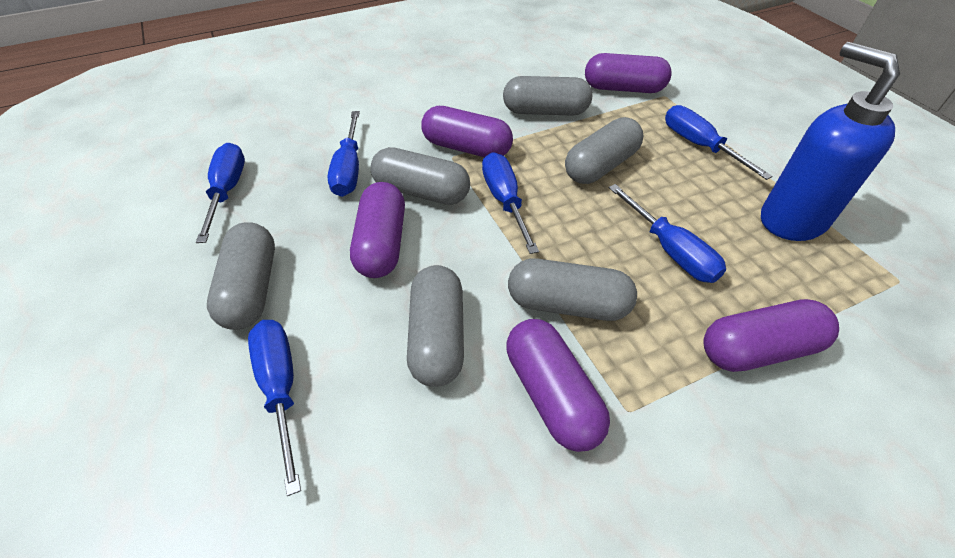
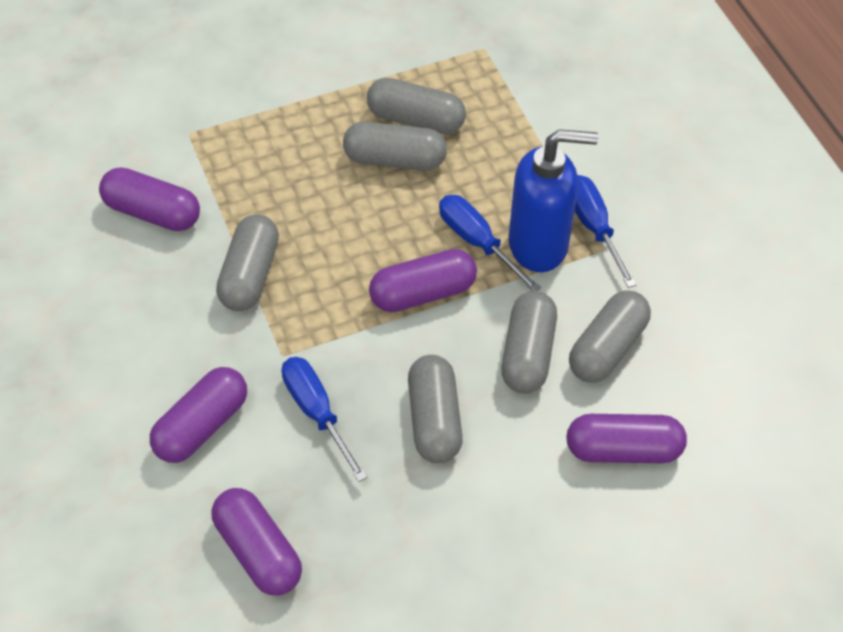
blue screwdriver: [196,143,245,243] [248,320,301,496] [328,111,360,197] [482,152,539,254] [608,184,726,283] [665,105,772,180] = 6 -> [282,357,367,482] [439,195,541,291] [575,175,636,288] = 3

